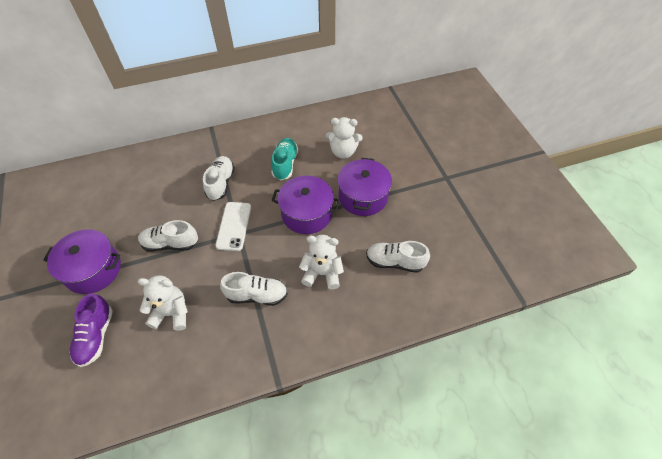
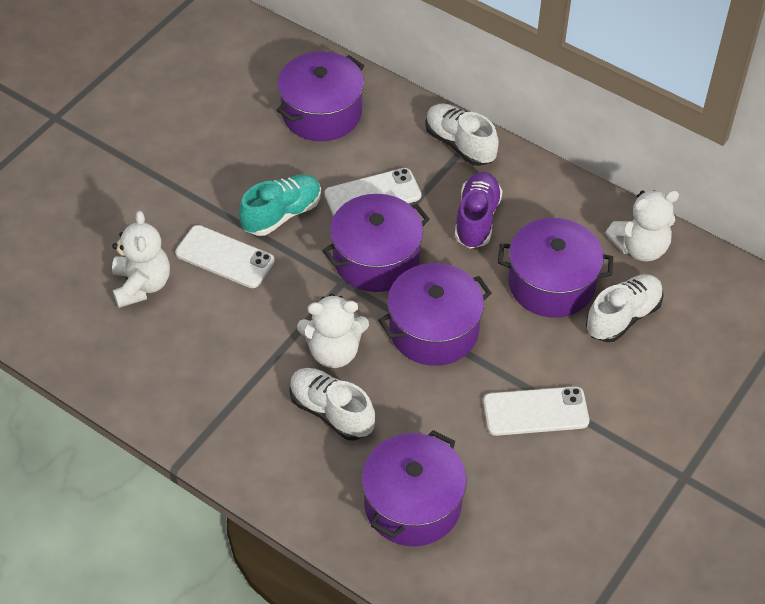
purple pot: [43,229,121,294] [271,176,340,234] [337,158,392,216] = 3 -> [277,51,364,141] [322,194,430,292] [361,430,466,546] [378,263,492,366] [498,218,613,318] = 5
white phone: [215,202,251,251] = 1 -> [175,225,275,288] [324,168,421,217] [483,386,589,436] = 3
white shoe: [138,220,198,252] [203,156,235,201] [220,272,287,306] [366,241,430,273] = 4 -> [289,368,375,441] [425,103,499,166] [586,274,664,342] = 3

